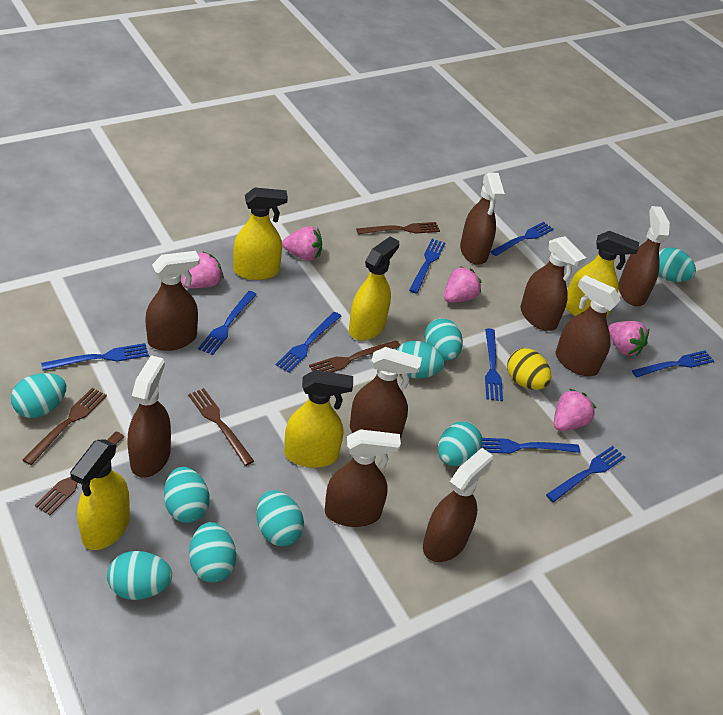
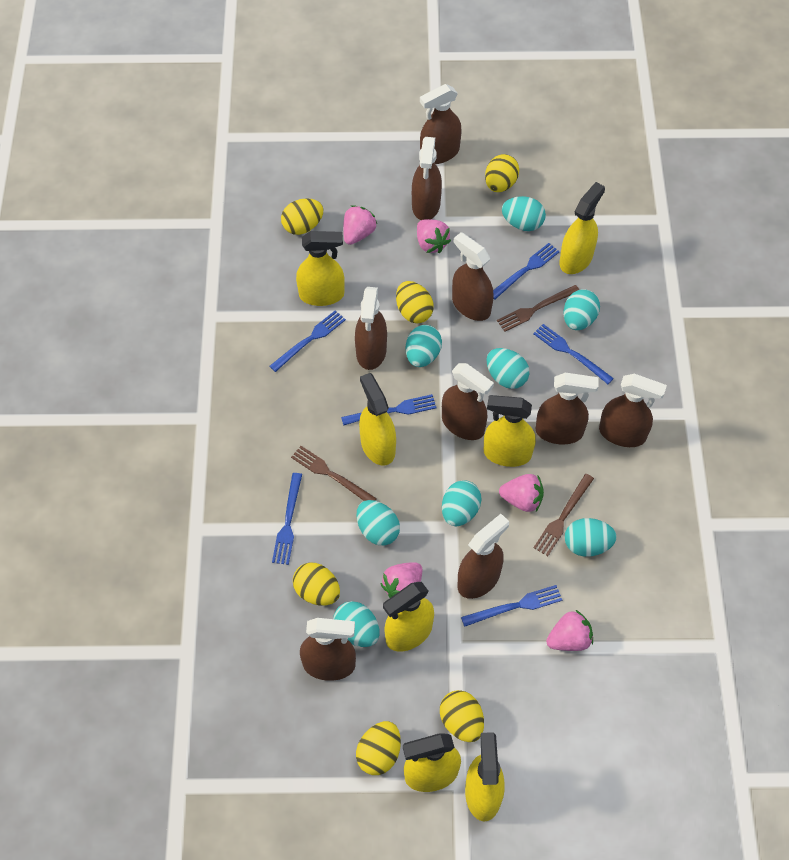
blue fork: [41,343,149,370] [198,291,257,355] [276,312,341,373] [409,239,445,293] [481,438,580,454] [485,328,503,401] [490,222,554,256] [546,446,625,502] [632,350,714,377] = 9 -> [269,310,346,372] [272,473,302,565] [341,394,437,426] [461,585,562,627] [493,243,560,300] [533,324,614,384] = 6
brown fork: [23,388,107,465] [35,431,124,515] [188,388,254,466] [309,340,400,373] [356,222,440,234] = 5 -> [291,446,377,501] [497,285,579,332] [533,474,594,556] = 3
turquoise egg: [11,373,66,418] [107,551,172,600] [164,467,209,523] [189,522,236,582] [257,490,304,546] [397,341,444,379] [424,318,463,360] [438,422,482,466] [658,247,696,282] = 9 -> [333,601,380,647] [356,500,400,546] [406,325,442,367] [442,480,482,526] [486,348,529,389] [502,196,546,231] [563,289,600,330] [565,518,617,557] = 8
yellow egg: [507,348,551,390] = 1 -> [281,198,323,235] [293,563,340,606] [356,721,401,775] [396,281,434,323] [440,690,484,742] [485,154,519,192] = 6
yellow spray bottle: [70,439,130,550] [233,187,288,280] [284,370,353,468] [349,236,399,341] [566,231,639,318] = 5 -> [296,231,345,306] [359,373,396,466] [383,582,434,652] [403,733,461,792] [465,732,504,821] [484,395,536,467] [560,182,605,274] = 7

